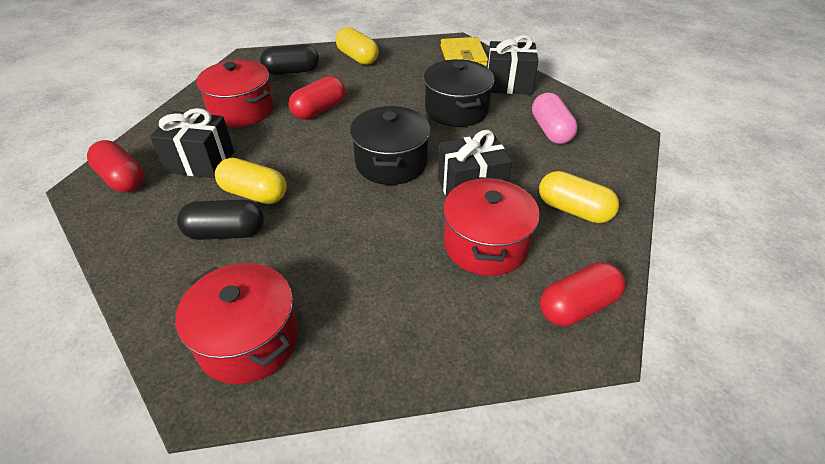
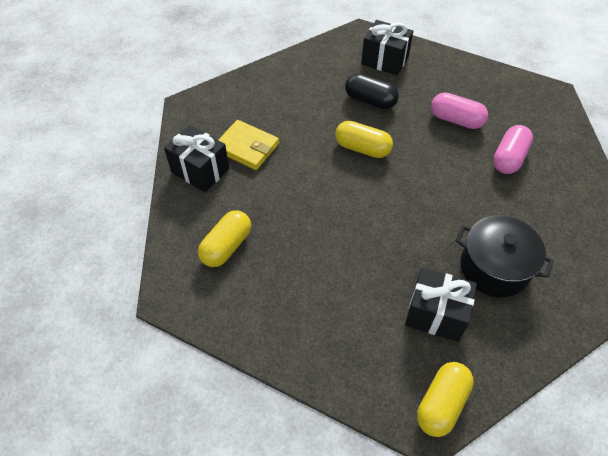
black capsule: [177,200,264,240] [260,44,319,75] = 2 -> [345,73,399,109] = 1
black pot: [350,106,430,185] [424,59,494,127] = 2 -> [456,215,554,297] = 1
pink capsule: [532,93,578,144] = 1 -> [431,92,488,129] [493,125,533,174] = 2
red capsule: [87,140,144,192] [288,76,346,119] [540,262,626,326] = 3 -> none = 0
red pot: [175,263,299,384] [196,60,274,127] [443,177,540,276] = 3 -> none = 0

